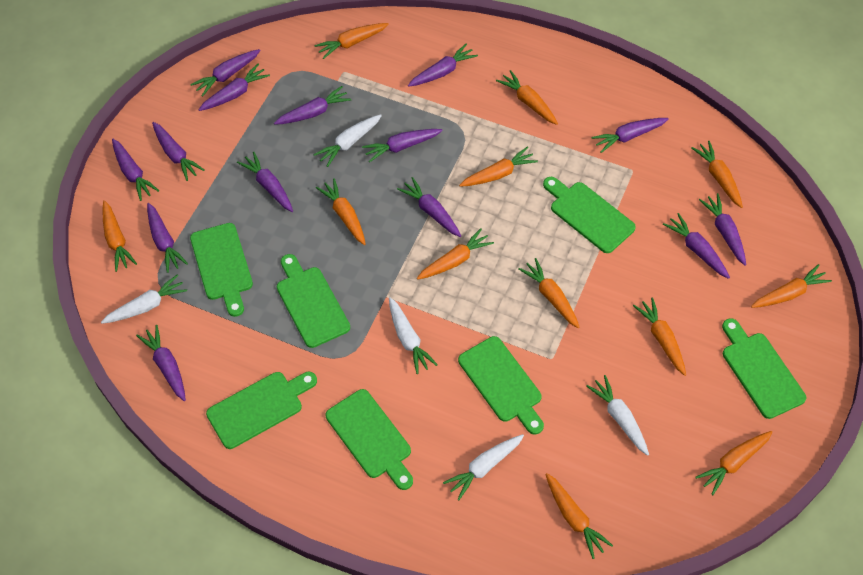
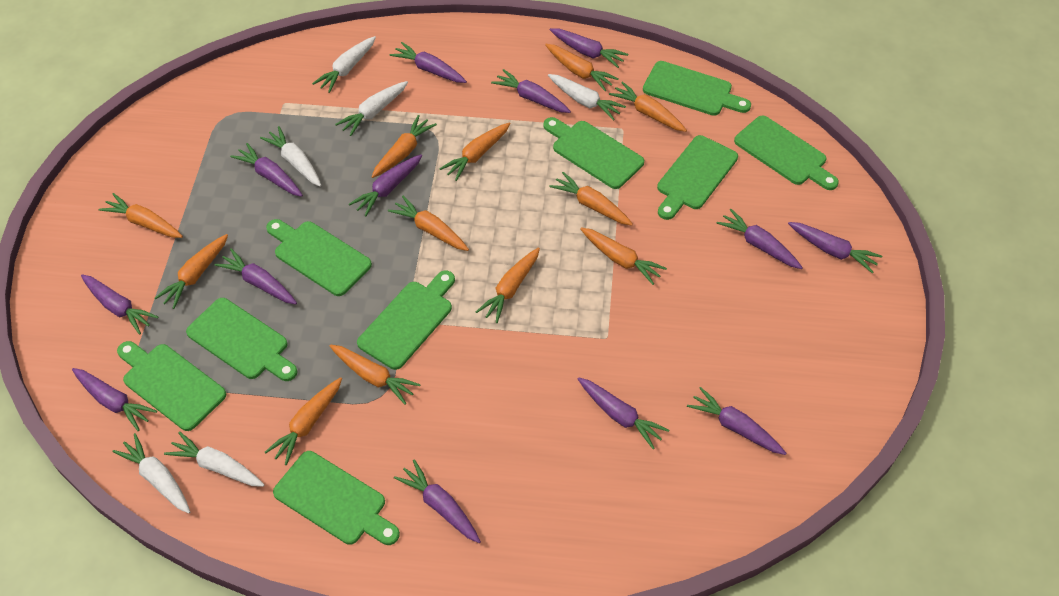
green cutting board: [190,223,253,317] [206,372,317,449] [277,254,350,348] [326,389,413,490] [458,336,544,434] [543,177,636,253] [722,318,806,419] = 7 -> [117,341,227,431] [186,298,298,381] [266,219,372,296] [273,451,400,545] [357,271,455,370] [543,117,644,189] [643,61,751,116] [657,135,738,220] [734,115,839,190] = 9
purple carrot: [112,139,159,201] [136,325,186,401] [147,203,188,273] [152,122,205,181] [190,49,260,97] [198,64,270,111] [237,152,293,212] [274,86,351,125] [362,129,443,162] [397,177,461,237] [408,44,478,87] [591,118,669,153] [663,213,730,279] [699,193,746,266] = 14 -> [72,368,157,431] [81,274,158,335] [214,248,297,304] [230,143,303,197] [349,154,422,216] [390,42,467,83] [394,459,481,543] [491,69,571,113] [550,28,628,68] [578,377,669,449] [687,387,786,455] [717,209,803,269] [788,222,882,274] = 13
white carrot: [101,274,187,324] [313,114,382,167] [389,297,438,374] [443,434,524,500] [586,375,649,456] = 5 -> [113,433,190,513] [164,431,264,487] [260,126,321,187] [312,36,376,93] [335,81,408,136] [548,74,626,121] = 6

